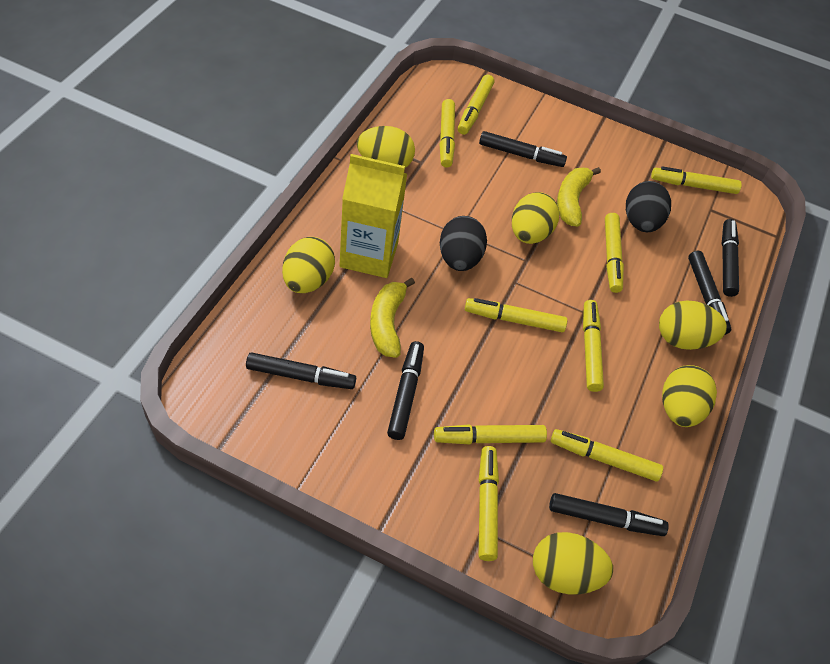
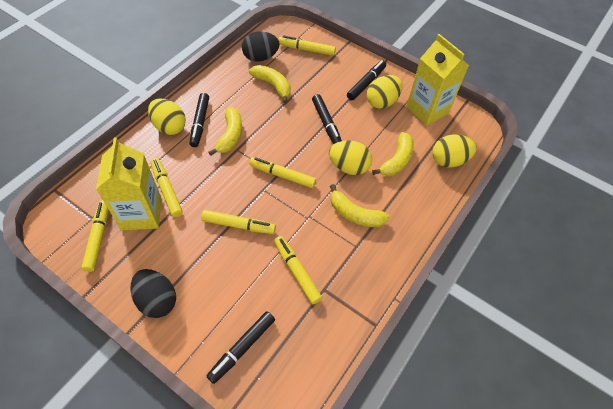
black marker: [246,353,356,389] [387,341,424,440] [479,131,567,167] [549,493,669,536] [688,251,731,335] [721,219,739,297] = 6 -> [190,93,209,147] [207,311,275,384] [312,94,342,144] [347,60,386,100] = 4
yellow banana: [370,278,415,358] [557,167,601,227] = 2 -> [209,107,242,156] [249,65,291,103] [330,184,390,227] [372,132,414,176] = 4
yellow carton: [339,154,407,278] = 1 -> [96,137,161,230] [406,34,469,126] = 2
yellow egg: [282,237,335,293] [357,126,415,168] [512,192,559,244] [533,532,613,594] [659,301,727,350] [662,365,717,427] = 6 -> [148,98,186,135] [329,141,372,175] [367,75,403,109] [432,134,477,168] = 4
yellow marker: [434,424,547,444] [439,99,455,168] [458,75,495,135] [465,298,567,332] [479,446,499,561] [551,429,663,481] [583,300,604,392] [605,213,624,293] [651,166,742,194] = 9 -> [81,200,109,272] [151,158,183,217] [201,210,276,234] [249,157,316,188] [274,236,322,304] [279,36,336,56] = 6

